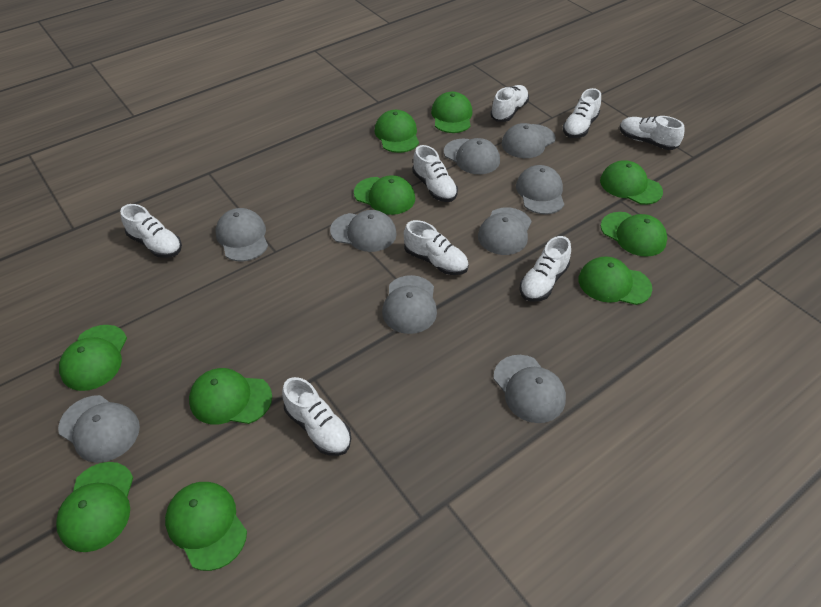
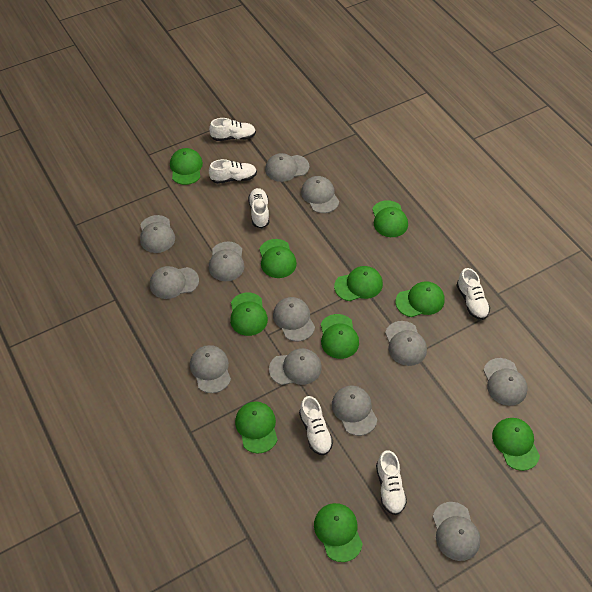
grey cap: [58,395,140,463] [215,208,268,262] [330,210,397,252] [382,275,437,334] [444,138,500,174] [478,207,532,255] [494,355,566,423] [502,123,556,158] [516,165,564,214] = 9 -> [140,215,175,253] [150,266,199,299] [190,345,231,393] [209,241,244,281] [265,153,309,182] [269,348,322,385] [273,297,315,341] [301,176,339,213] [332,386,377,436] [385,321,427,366] [433,502,481,561] [483,358,527,406] = 12
white shoe: [120,204,182,258] [282,377,351,456] [404,220,469,275] [412,145,458,202] [490,85,529,122] [520,236,571,302] [562,88,601,138] [619,116,684,150] = 8 -> [209,118,256,141] [209,159,257,184] [248,188,270,228] [299,396,333,456] [376,450,407,515] [456,268,490,320] = 6

